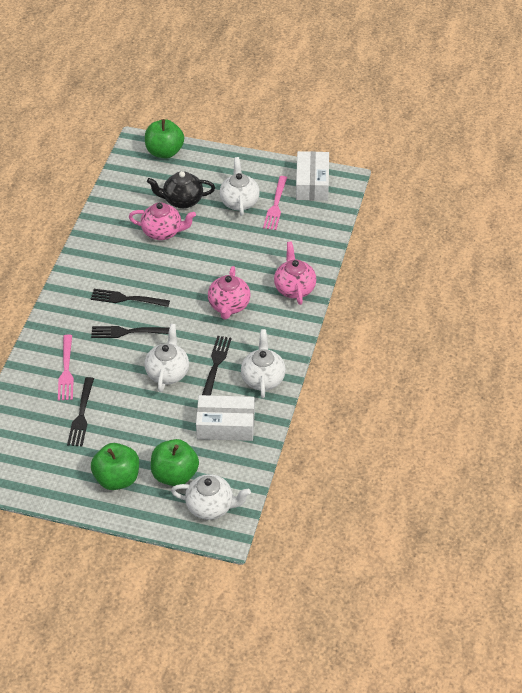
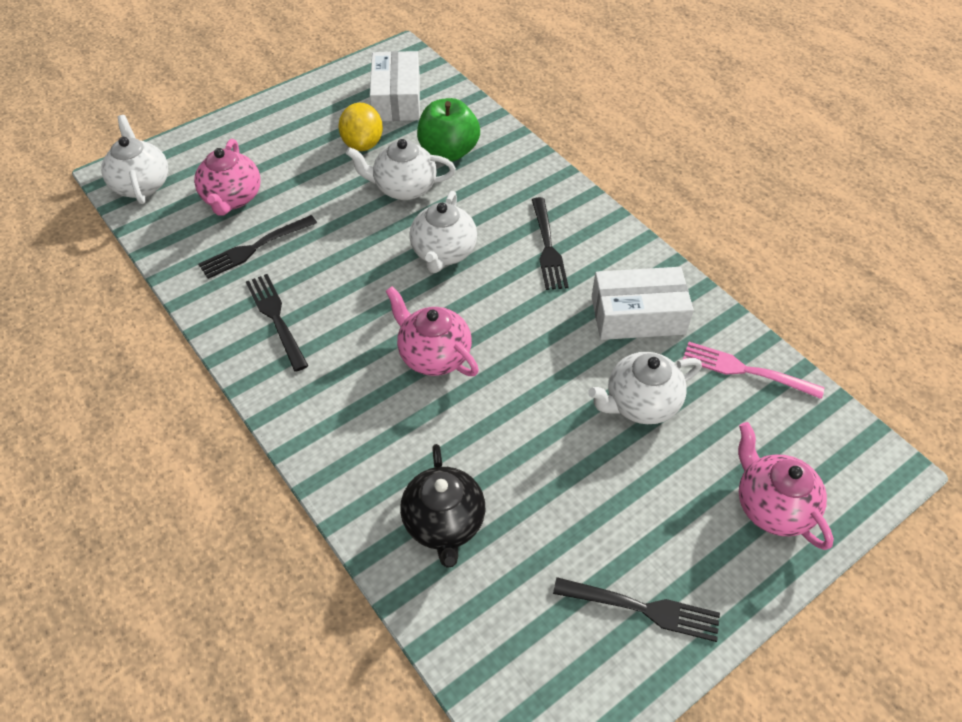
green apple: [91,443,139,490] [145,119,184,159] [151,439,199,486] = 3 -> [417,98,480,162] = 1
pink fork: [58,334,74,400] [263,176,287,230] = 2 -> [683,342,825,399] = 1
yellow lemon: none = 0 -> [338,103,383,151] = 1

